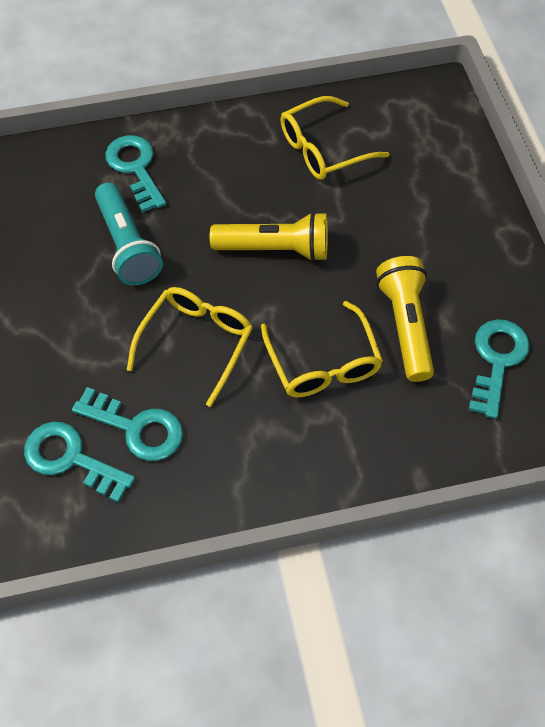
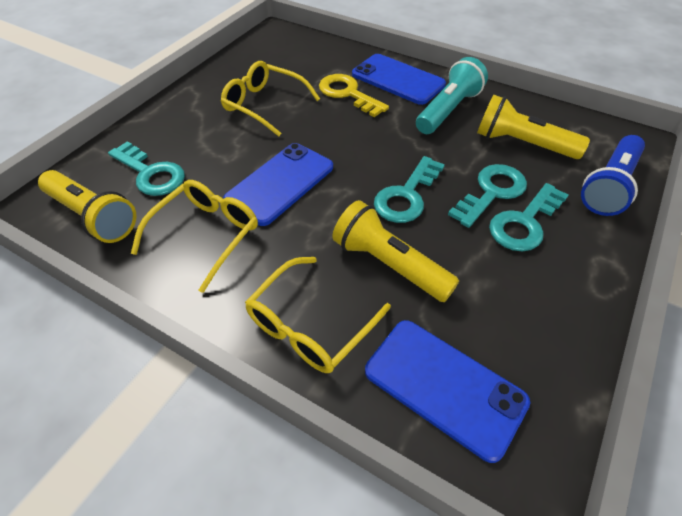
blue flashlight: none = 0 -> [581,135,645,216] = 1
blue phone: none = 0 -> [223,143,333,226] [352,54,446,105] [365,320,530,463] = 3
yellow flashlight: [210,212,328,262] [376,256,434,382] = 2 -> [38,170,137,243] [332,200,459,302] [477,95,590,159] = 3
yellow key: none = 0 -> [319,74,389,117] = 1

